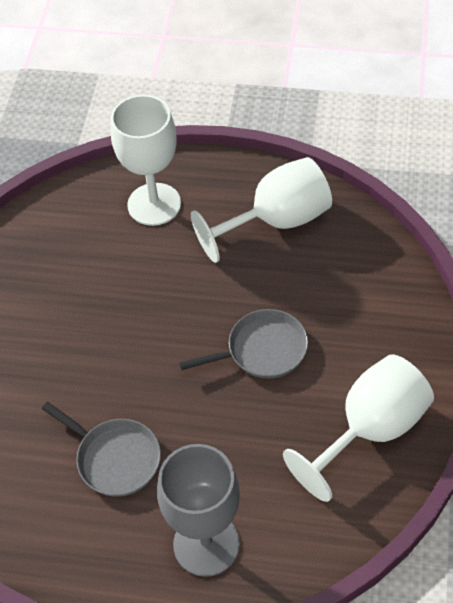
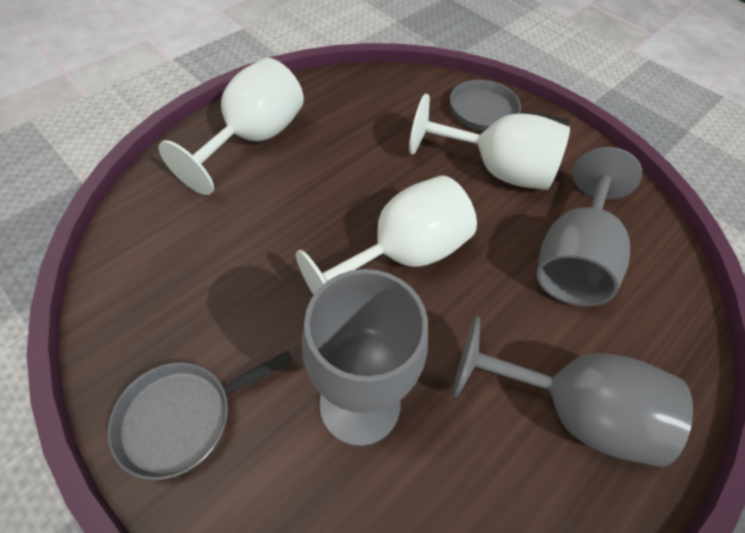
grey goblet: [157,444,240,577] = 1 -> [302,269,428,446] [453,316,693,467] [537,147,642,306] = 3

